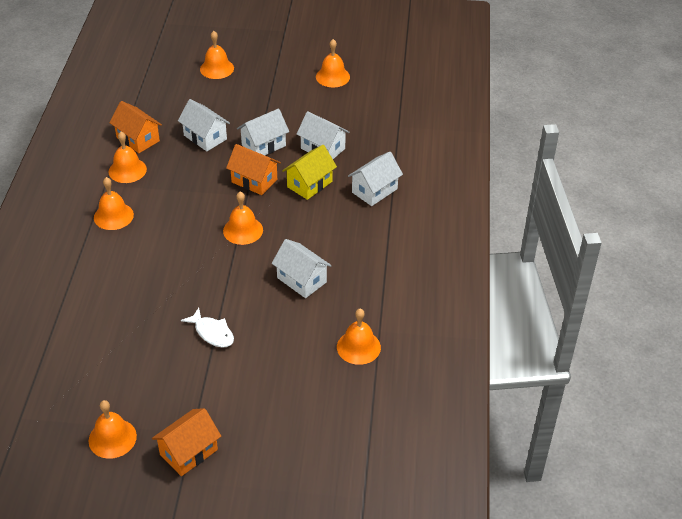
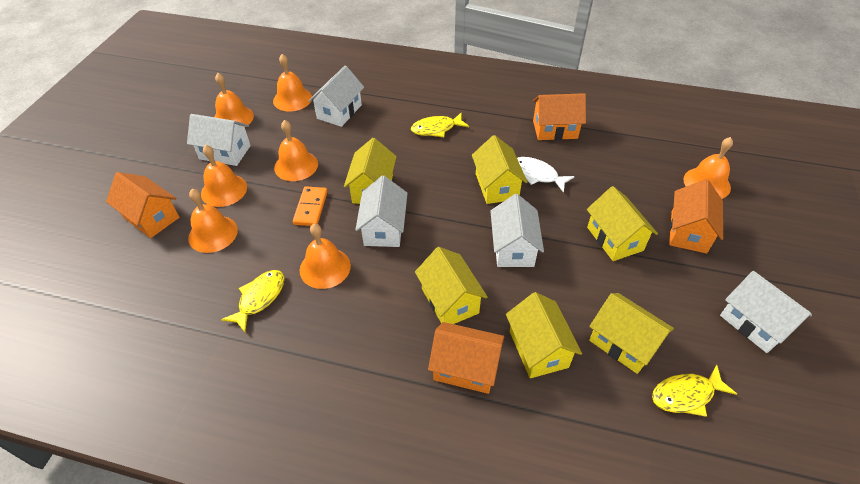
orange domino: none = 0 -> [293,186,328,226] = 1
orange house: [109,101,162,153] [152,408,221,476] [226,144,281,195] = 3 -> [106,172,179,238] [428,322,504,394] [533,93,586,140] [669,179,723,253] = 4
yellow fish: none = 0 -> [221,270,285,332] [411,112,469,137] [652,365,737,417] = 3
yellow house: [282,145,337,200] = 1 -> [344,138,397,204] [415,247,488,324] [472,135,527,204] [506,292,582,378] [587,186,658,261] [589,293,674,374] = 6

